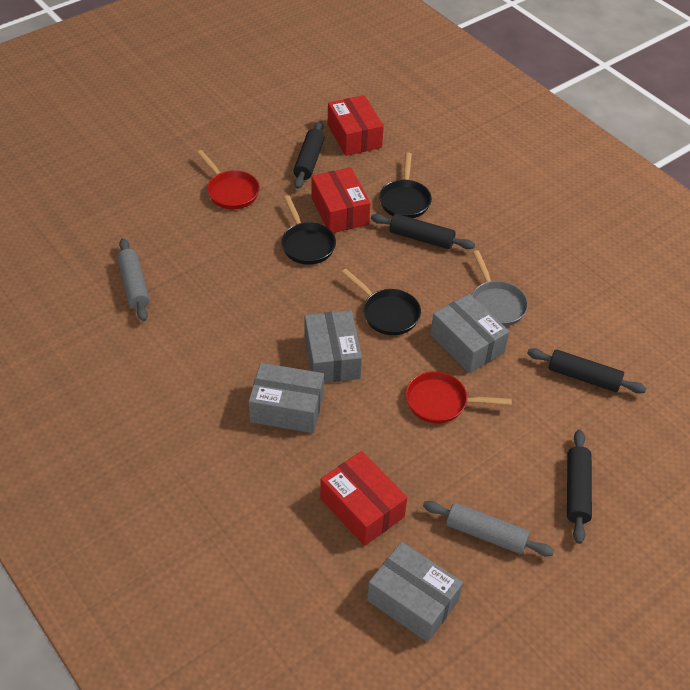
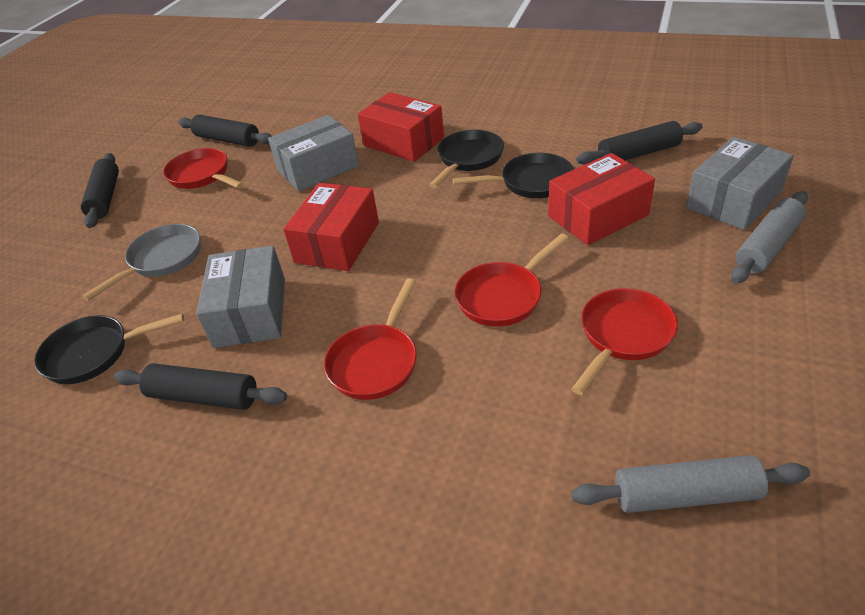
grey box: [248,363,324,433] [304,310,362,383] [367,542,463,642] [430,294,510,373] = 4 -> [196,246,285,348] [268,115,359,191] [686,137,794,230] = 3
red pan: [197,150,260,209] [406,371,512,424] = 2 -> [163,148,244,189] [324,278,417,400] [455,233,569,327] [571,288,678,395] = 4

